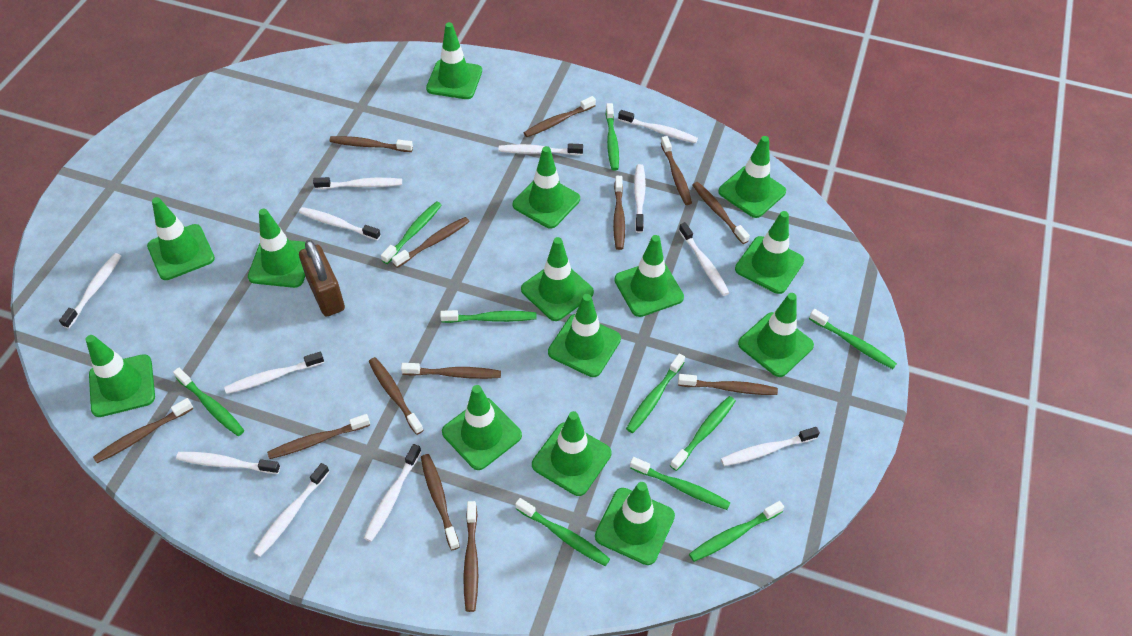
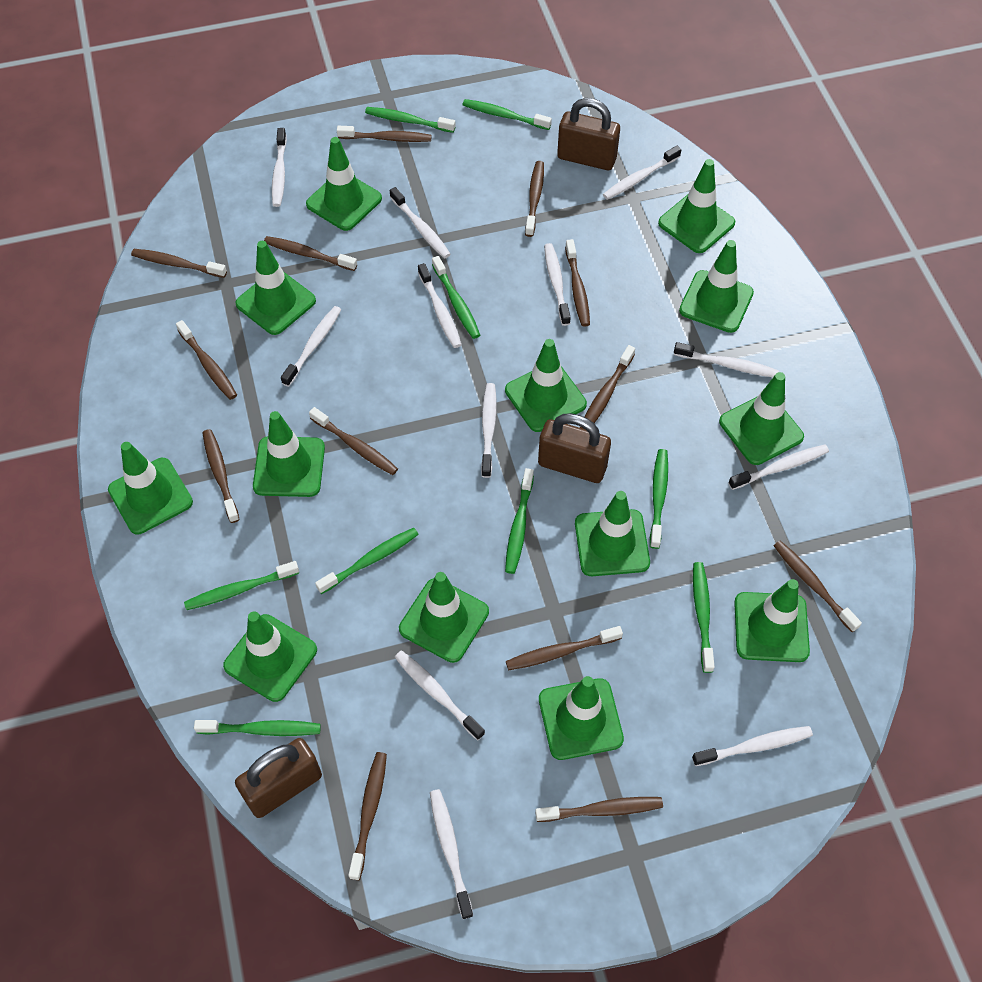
brown padlock: [299,240,345,317] = 1 -> [235,738,322,818] [538,413,611,483] [557,98,620,170] = 3
green toothbrush: [173,368,244,436] [381,201,442,264] [440,310,536,323] [515,498,610,566] [606,103,619,170] [626,353,685,433] [630,457,731,510] [670,396,736,471] [689,501,784,562] [809,309,897,369] = 10 -> [184,561,299,610] [194,720,321,736] [315,528,419,594] [365,107,456,133] [432,256,480,339] [462,99,552,130] [505,468,534,574] [650,449,668,549] [693,562,715,673] = 9
green traffic cone: [85,335,155,417] [147,197,215,280] [248,208,305,288] [426,22,482,99] [442,385,522,470] [513,146,580,229] [521,237,594,321] [532,411,612,496] [548,294,621,377] [595,482,675,565] [614,235,684,317] [718,136,786,218] [735,211,804,294] [738,293,814,377] = 14 -> [108,442,193,534] [223,611,317,702] [235,241,316,335] [253,411,325,497] [306,137,382,231] [399,572,489,663] [505,339,587,432] [539,676,624,760] [575,491,650,576] [658,159,735,253] [679,240,754,333] [719,372,804,465] [734,579,810,662] = 13

